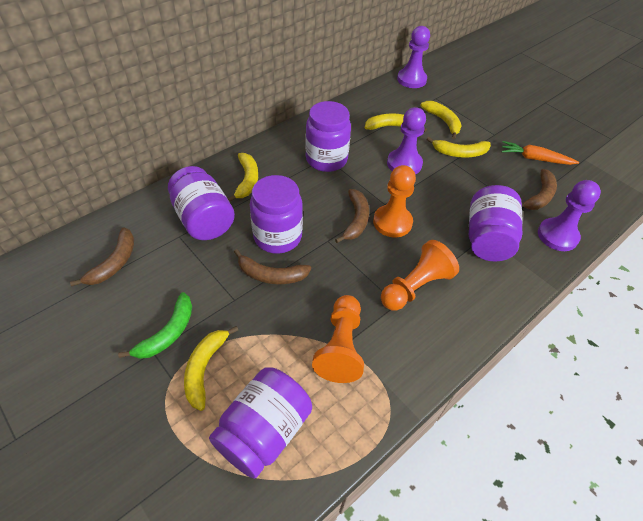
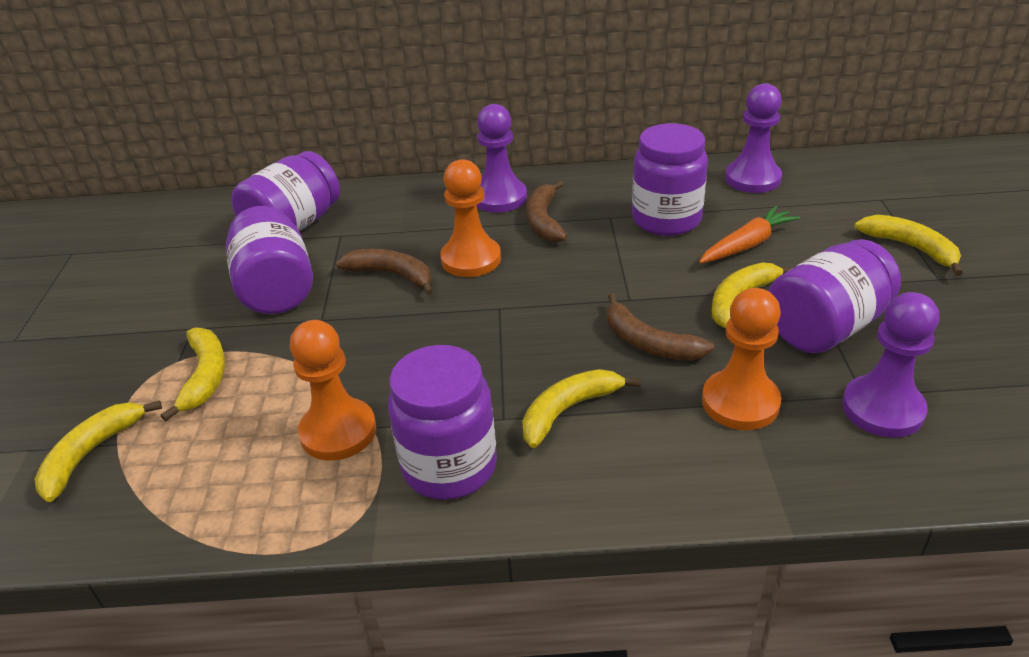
brown banana: [70,227,134,286] [234,249,311,284] [335,189,369,243] [522,169,557,210] = 4 -> [336,249,433,295] [526,180,567,242] [607,293,714,361] = 3
green banana: [118,292,192,359] = 1 -> none = 0

